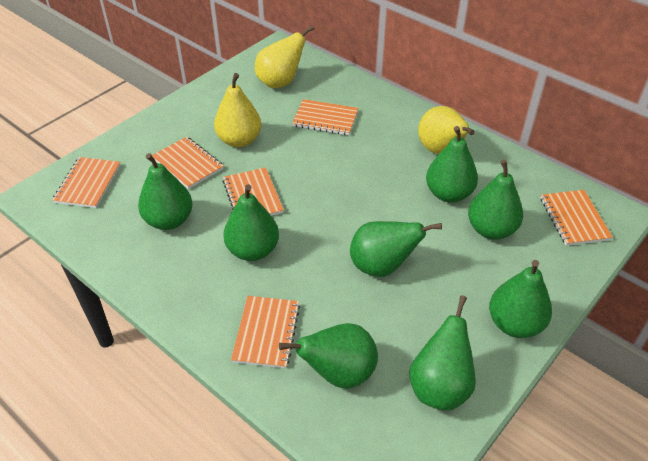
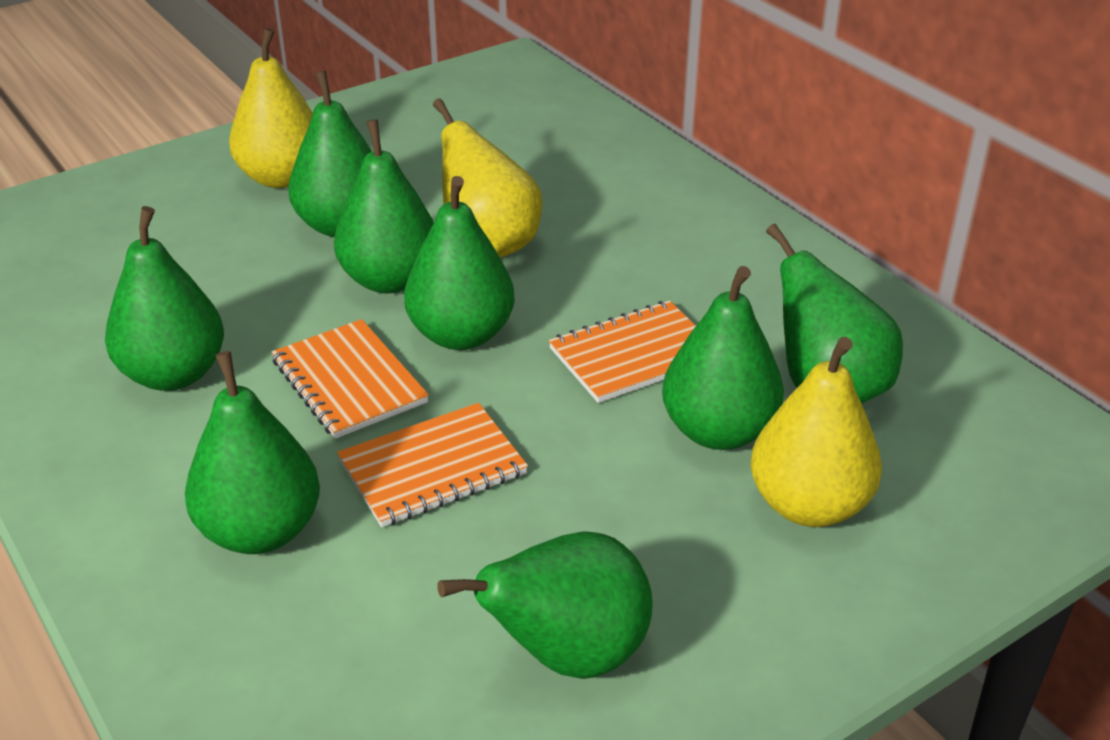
orange notebook: [52,157,120,208] [152,137,223,189] [223,167,284,216] [231,296,300,368] [292,99,359,135] [541,190,613,246] = 6 -> [272,319,429,439] [337,403,528,527] [549,300,696,403] = 3

